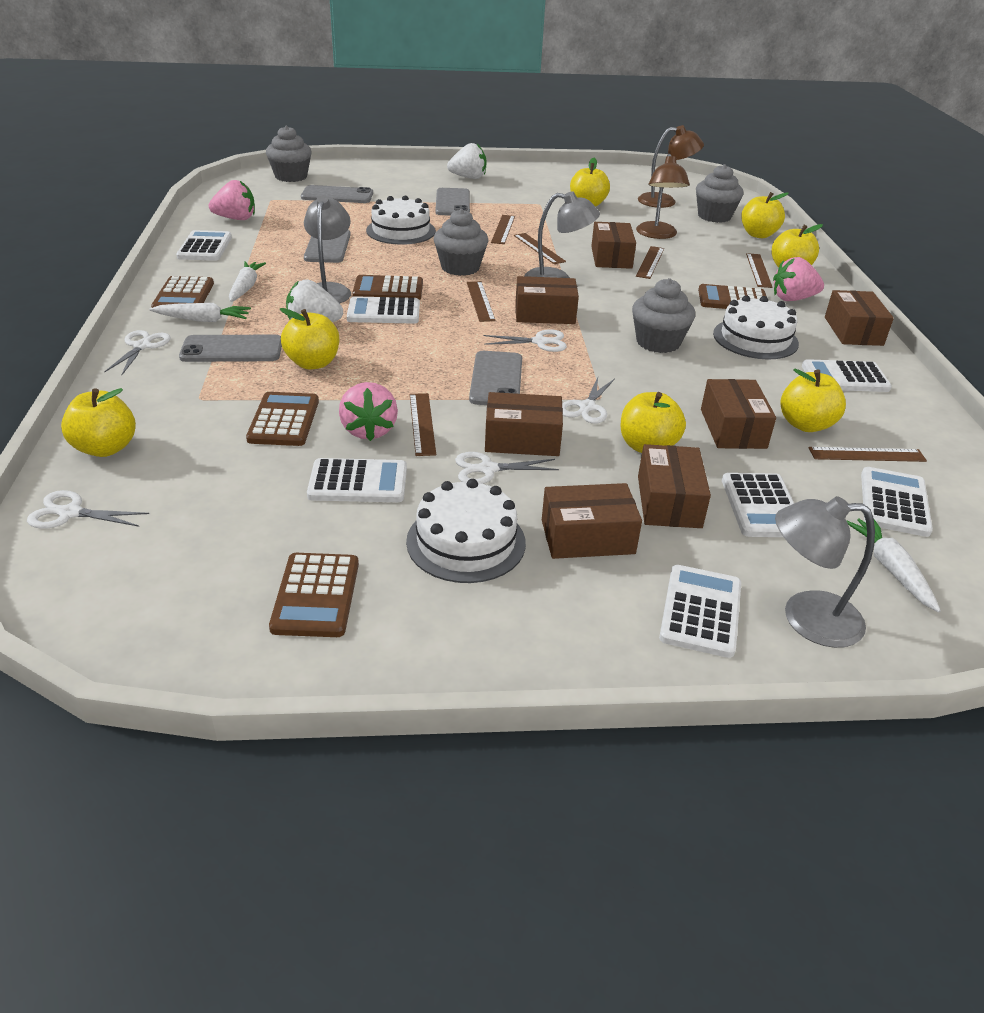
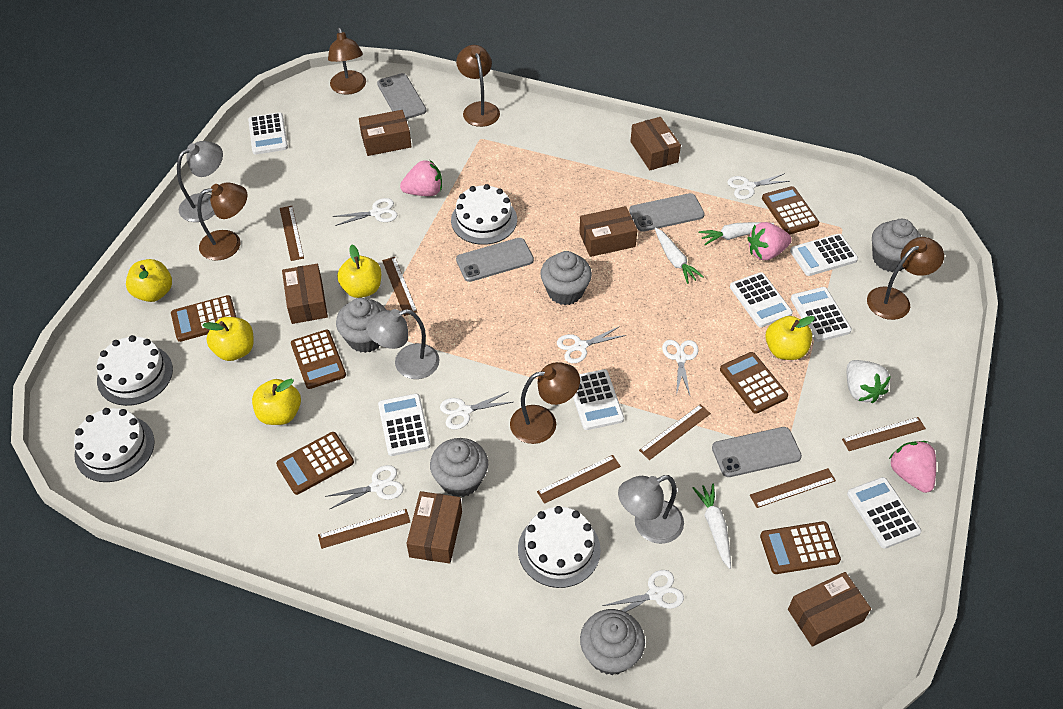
brown box: [485,392,563,456] [515,276,579,324] [542,483,642,559] [591,222,636,269] [638,444,711,528] [701,379,776,449] [825,290,894,346] = 7 -> [282,264,328,324] [359,110,412,156] [407,491,462,564] [579,206,637,257] [630,117,681,170] [788,572,871,647] = 6
brown calculator: [151,276,214,308] [246,392,319,446] [269,553,359,637] [352,275,423,300] [698,284,767,309] = 5 -> [171,295,236,342] [276,432,354,495] [291,330,346,389] [720,352,788,414] [760,521,841,574] [762,186,819,235] = 6
brown lamp: [636,154,690,239] [638,125,704,208] = 2 -> [197,182,248,261] [328,28,366,95] [456,45,500,127] [510,362,580,444] [867,237,944,320] = 5
grey cupcake: [266,125,312,182] [434,209,489,276] [632,278,695,353] [696,164,744,223] = 4 -> [336,298,386,353] [430,438,488,497] [540,251,592,305] [580,609,645,675] [872,219,921,272] = 5
grey phone: [179,335,282,362] [301,185,373,203] [304,230,351,263] [435,188,470,216] [469,351,522,405] = 5 -> [377,73,426,119] [456,238,534,282] [629,193,705,232] [712,427,802,477] = 4
white cake: [366,195,436,245] [406,479,526,583] [713,296,799,359] = 3 -> [74,408,155,482] [97,335,173,406] [451,184,517,245] [518,506,601,588] = 4
white scissors: [27,490,149,529] [104,330,171,375] [455,452,559,484] [484,329,567,352] [562,377,615,424] = 5 -> [325,465,403,509] [333,198,397,226] [440,392,513,430] [557,326,626,363] [602,570,684,612] [662,340,699,396] [727,173,789,199] = 7
white strawberry: [286,279,343,322] [447,143,486,179] = 2 -> [847,360,891,403] = 1
yellow apple: [61,388,136,457] [280,308,339,370] [570,158,610,207] [620,392,686,453] [741,192,789,238] [771,224,823,268] [780,369,846,432] = 7 -> [126,259,172,302] [202,317,254,361] [252,379,301,425] [337,245,381,298] [765,316,815,360] = 5

